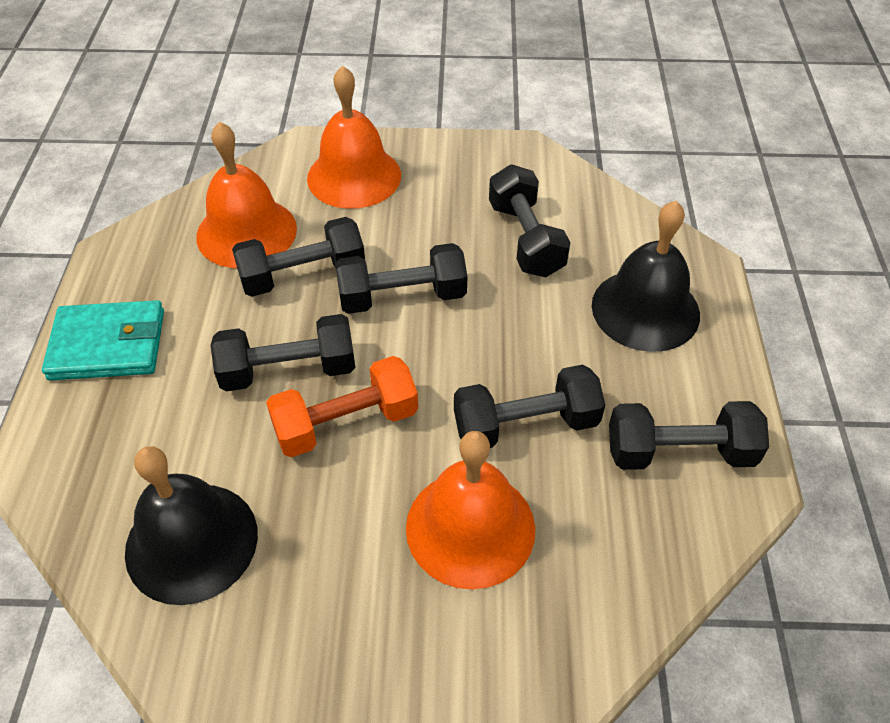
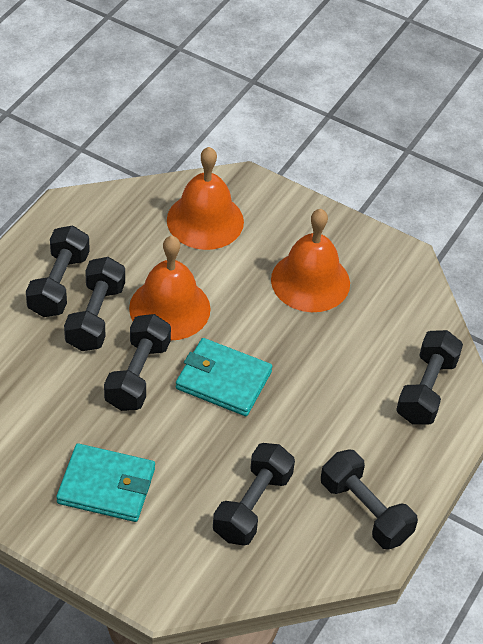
black bell: [125,446,258,605] [592,201,700,352] = 2 -> none = 0
orange dumbbell: [266,356,418,457] = 1 -> none = 0
turquoise wallet: [42,300,164,380] = 1 -> [56,443,155,522] [176,338,272,416] = 2

